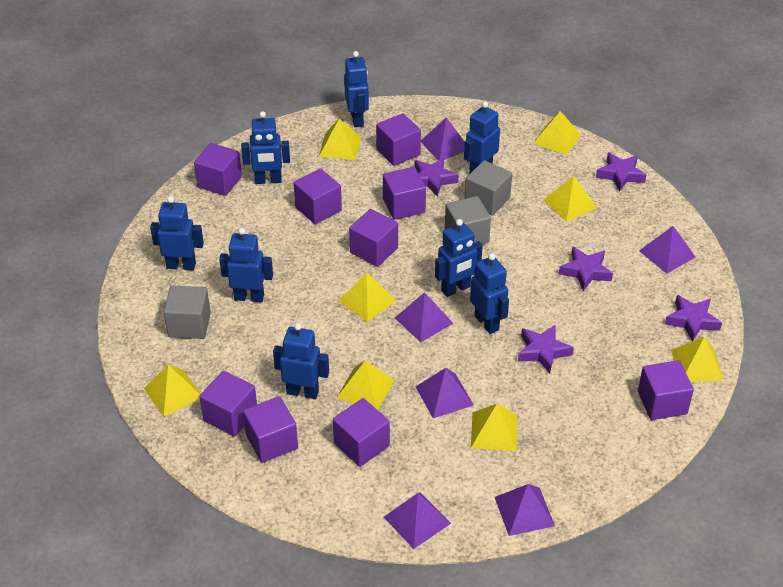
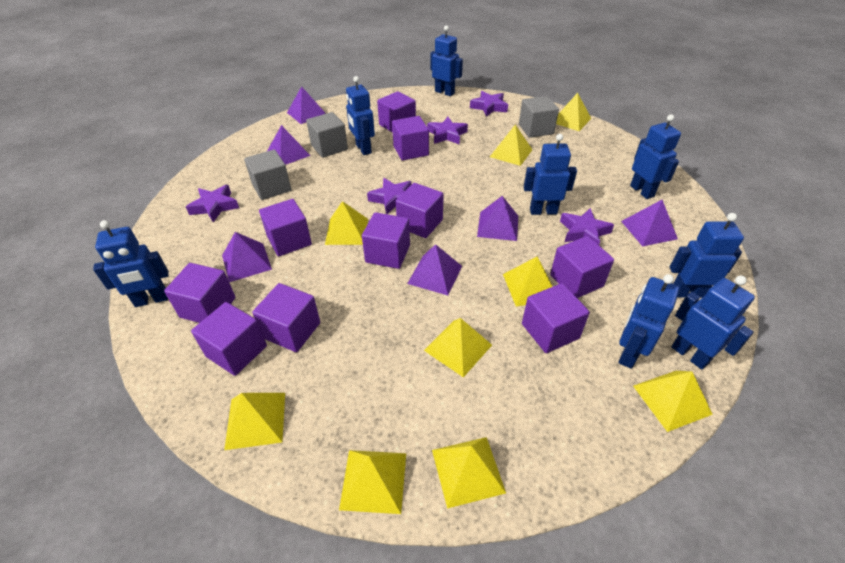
purple cube: [194,143,242,196] [199,371,257,437] [243,396,298,463] [294,168,342,224] [333,398,390,467] [349,209,398,267] [376,113,421,166] [383,167,426,220] [638,360,694,420] = 9 -> [164,263,236,323] [191,302,267,376] [252,283,320,352] [259,199,312,257] [362,212,410,269] [377,91,416,133] [392,116,429,161] [396,183,444,238] [522,283,590,353] [550,236,614,298] = 10
yellow pyramid: [144,365,201,417] [319,119,361,160] [336,361,394,410] [338,272,396,322] [471,404,518,451] [533,111,581,155] [543,176,597,222] [671,337,724,382] = 8 -> [224,393,285,450] [325,201,368,245] [339,450,406,514] [424,318,492,377] [432,437,506,508] [490,124,532,166] [503,257,553,306] [556,93,591,131] [633,371,713,432] = 9

